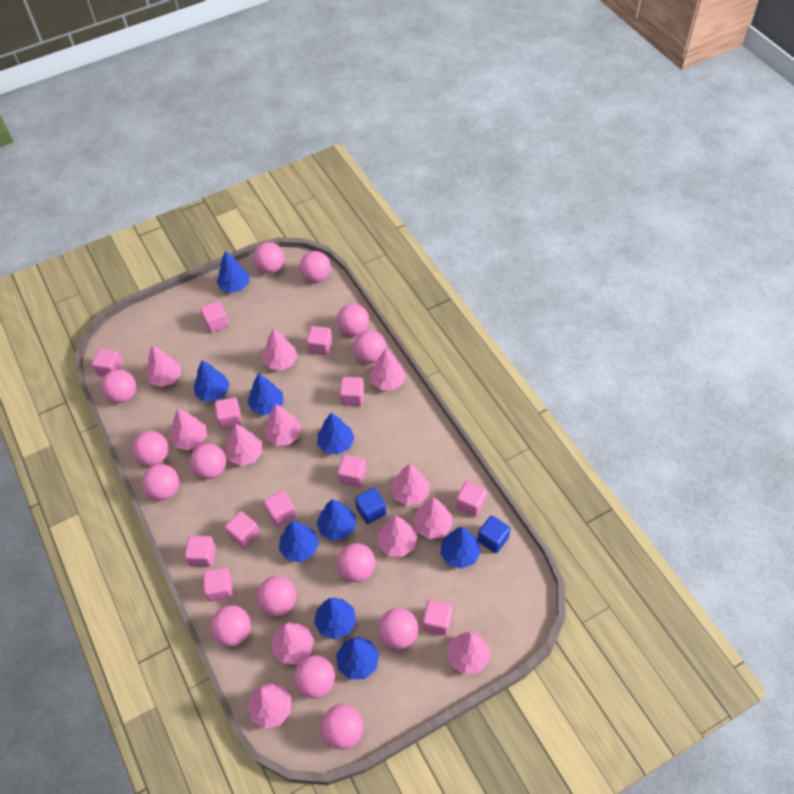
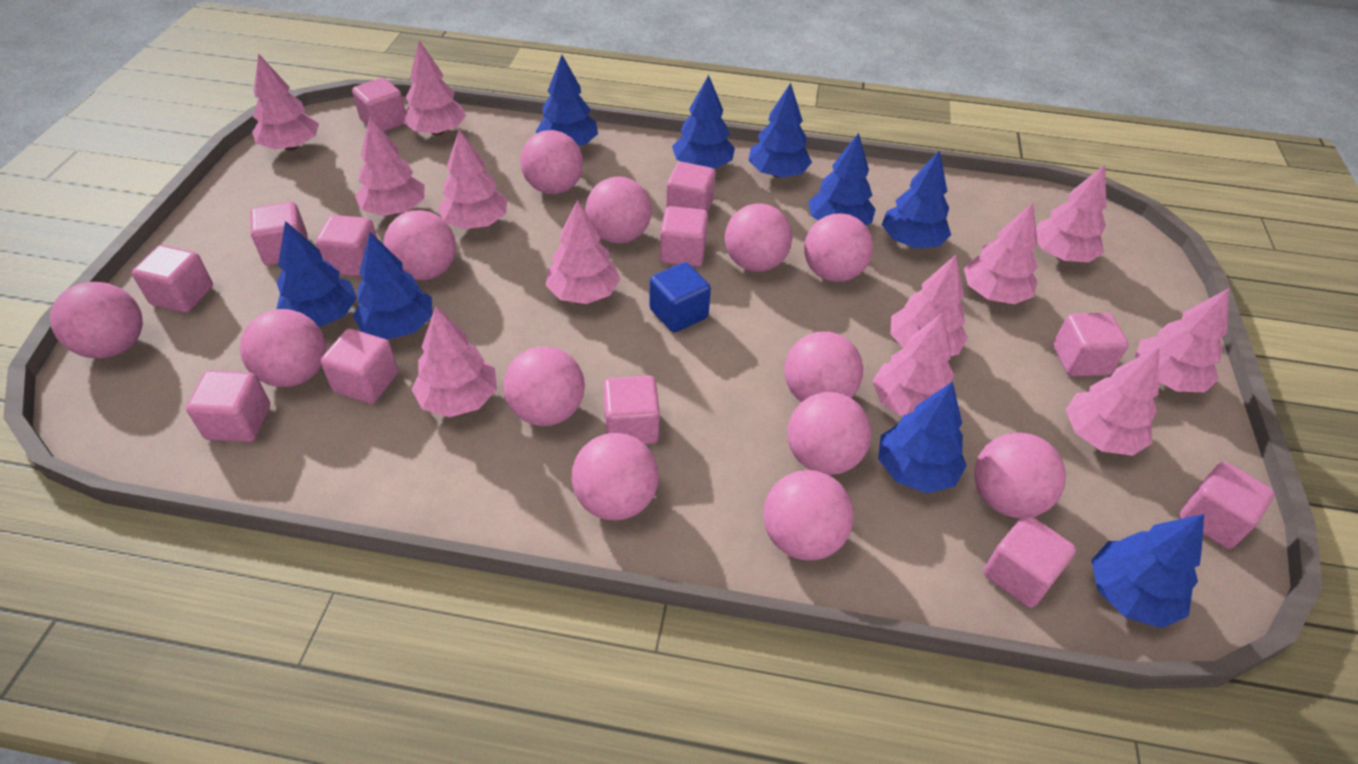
blue cube: [355,488,386,524] [477,515,511,553] = 2 -> [649,262,711,333] = 1
pink ball: [101,369,136,403] [132,431,169,466] [142,464,179,500] [190,443,226,479] [210,605,251,646] [253,242,284,274] [257,576,296,616] [294,655,335,698] [300,251,331,282] [321,704,364,749] [337,304,369,336] [337,543,376,582] [354,330,387,364] [378,608,419,649] = 14 -> [50,282,143,359] [240,309,326,387] [384,210,456,281] [503,346,585,426] [520,130,583,194] [571,433,659,521] [586,176,651,244] [725,203,792,272] [763,470,854,561] [784,331,863,402] [788,392,871,475] [804,213,873,282] [974,432,1066,518] = 13

